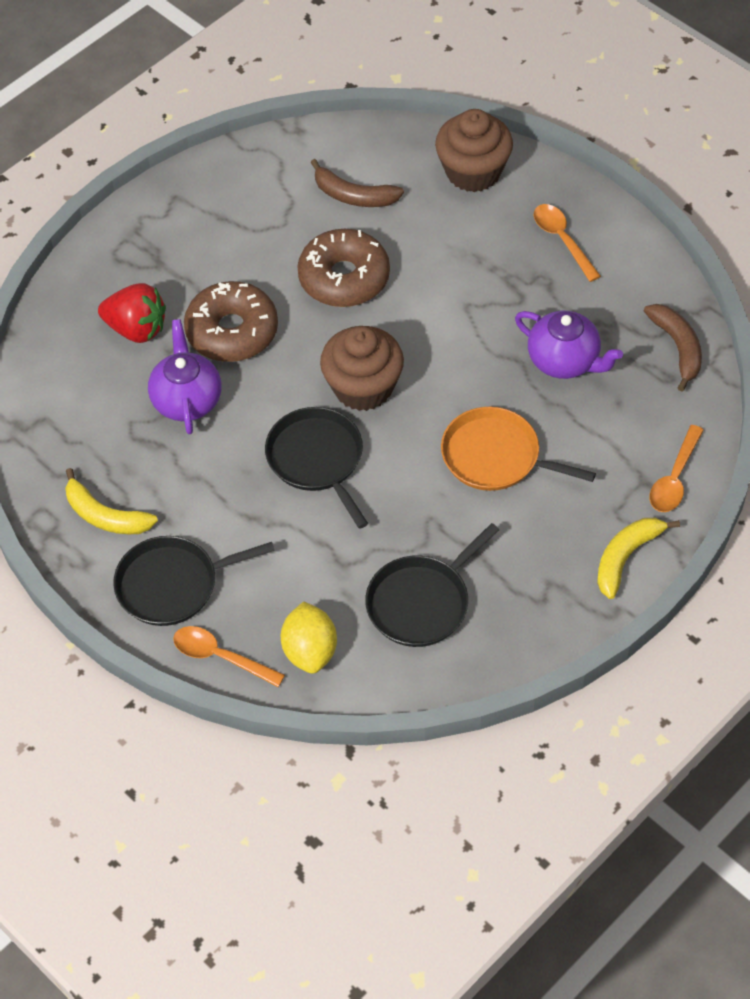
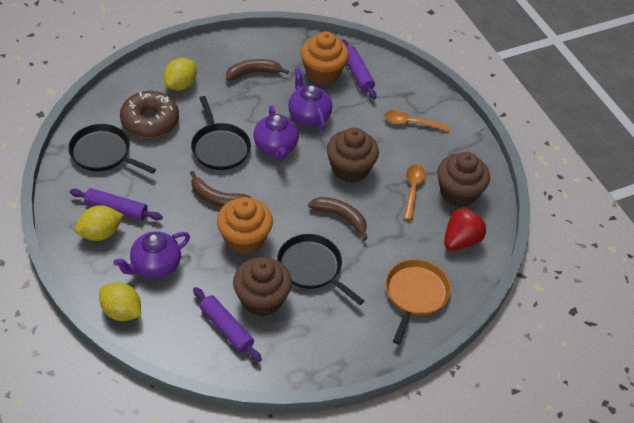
brown banana: [311,159,404,207] [644,304,702,391] = 2 -> [190,171,251,207] [226,59,289,81] [308,197,367,240] = 3
brown cupcake: [320,326,404,411] [435,109,513,192] = 2 -> [233,257,292,317] [327,127,379,183] [437,152,490,207] = 3
brown donut: [184,281,278,362] [297,229,390,307] = 2 -> [120,91,179,138] = 1
orange cupcake: none = 0 -> [217,197,273,254] [301,31,349,84] = 2
orange spoon: [173,626,285,687] [534,204,601,282] [650,425,704,512] = 3 -> [384,110,450,131] [404,164,426,221] = 2
purple rolling pin: none = 0 -> [70,188,163,221] [193,287,262,362] [341,39,376,99] = 3
purple teapot: [148,319,222,434] [515,311,623,379] = 2 -> [113,231,190,279] [254,106,299,161] [288,68,332,131] = 3
yellow banana: [65,468,158,534] [597,518,680,599] = 2 -> none = 0
yellow lemon: [281,602,337,674] = 1 -> [75,205,123,241] [99,282,141,321] [164,58,197,90] = 3

